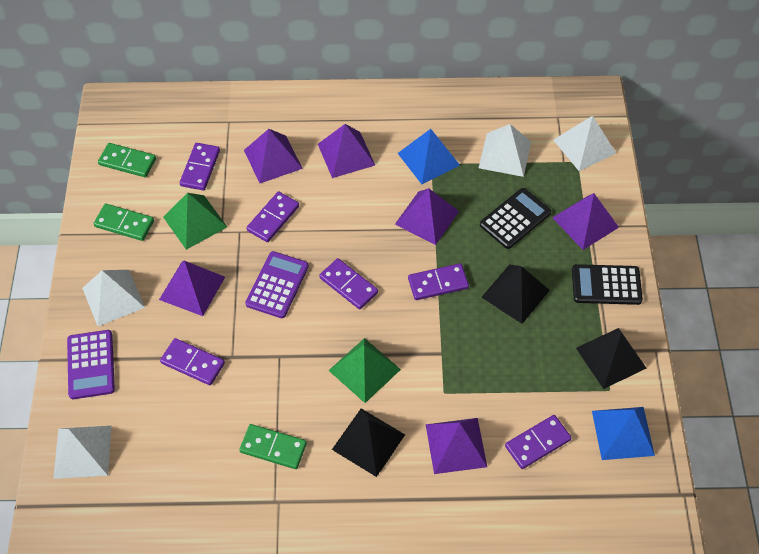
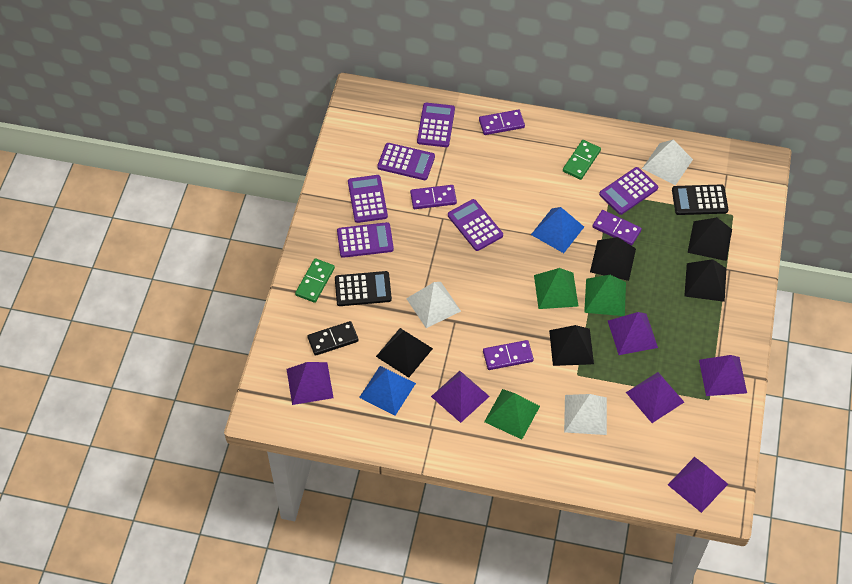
black domino: none = 0 -> [307,321,359,356] = 1
black pyramid: [332,409,405,477] [481,264,550,324] [576,328,646,389] = 3 -> [376,328,433,378] [549,325,594,366] [590,237,636,281] [684,259,726,302] [688,217,732,261] = 5
green domino: [94,204,154,241] [98,143,156,177] [239,424,307,469] = 3 -> [295,258,335,303] [563,140,601,180] = 2
green pyramid: [163,193,227,250] [328,338,401,403] = 2 -> [484,389,540,439] [534,268,579,309] [584,275,626,316] = 3
purple calculator: [67,330,115,399] [245,251,309,318] = 2 -> [337,222,394,258] [348,175,388,223] [377,143,435,180] [417,103,455,147] [448,199,503,251] [599,167,658,215] = 6
purple domino: [160,338,225,385] [180,143,220,191] [246,191,299,242] [319,258,378,310] [408,263,469,300] [505,415,572,469] = 6 -> [410,185,457,209] [479,109,525,135] [483,340,534,370] [592,210,642,246] = 4
white pyramid: [53,426,112,479] [82,270,145,327] [479,124,531,177] [553,116,616,171] = 4 -> [406,282,461,328] [564,394,607,435] [642,139,693,185] = 3

